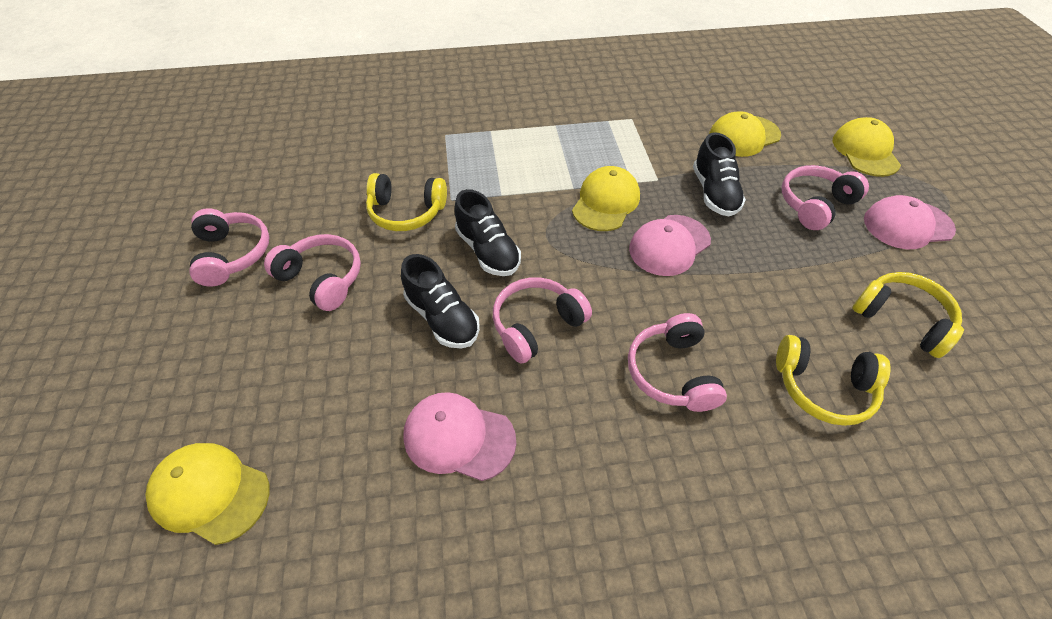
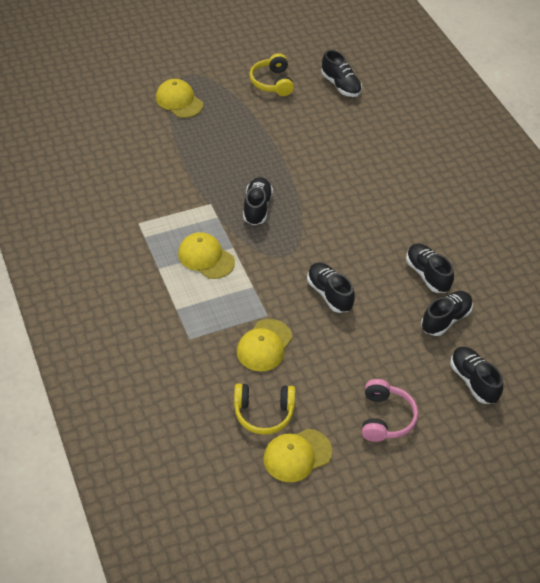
black shoe: [401,254,480,349] [454,189,521,276] [693,132,746,216] = 3 -> [243,177,273,225] [307,263,355,313] [321,50,362,97] [406,243,454,293] [421,291,473,336] [450,347,503,404] = 6
pink cap: [403,392,516,481] [629,215,711,276] [864,195,956,249] = 3 -> none = 0
pink headphones: [189,208,269,287] [264,234,361,311] [493,277,592,363] [628,313,727,412] [782,165,869,230] = 5 -> [362,379,418,442] = 1
yellow headphones: [366,173,447,231] [776,335,891,426] [852,272,964,358] = 3 -> [234,383,295,435] [250,53,294,96] = 2

